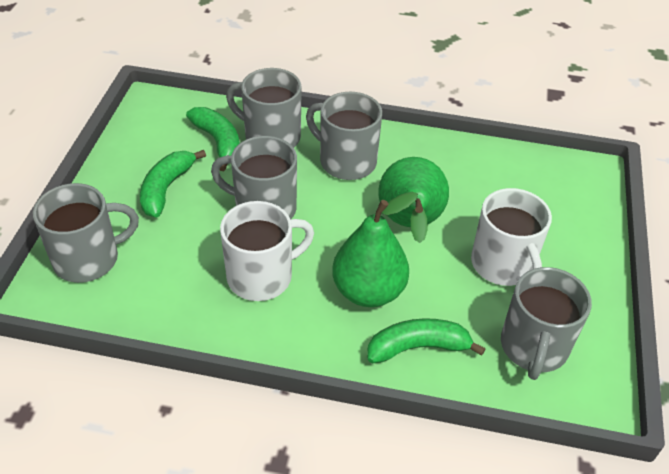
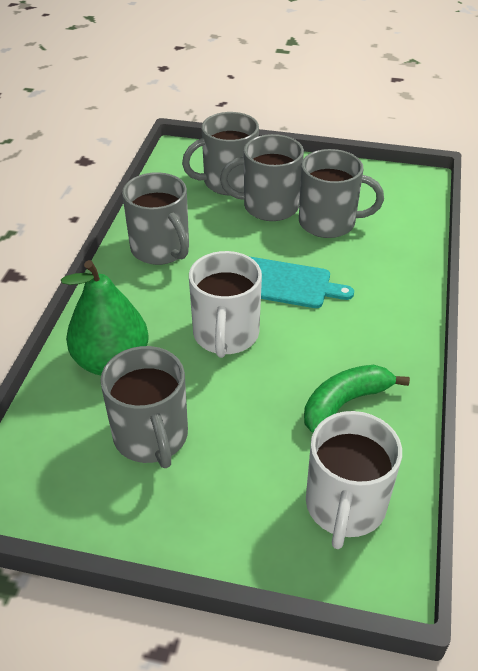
green banana: [140,150,206,218] [186,107,240,171] [367,318,486,363] = 3 -> [304,365,410,433] = 1
green pear: [332,192,418,307] [378,157,449,243] = 2 -> [61,260,149,375] = 1
turquoise cutting board: none = 0 -> [251,257,354,308] = 1

